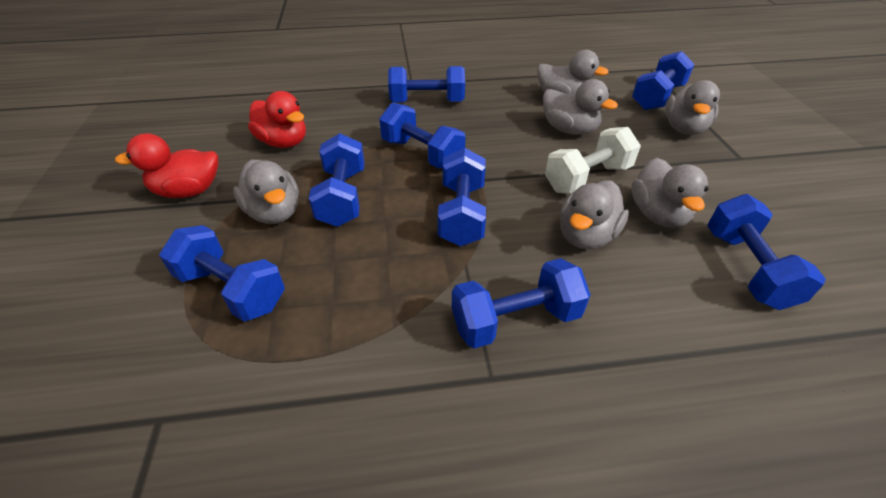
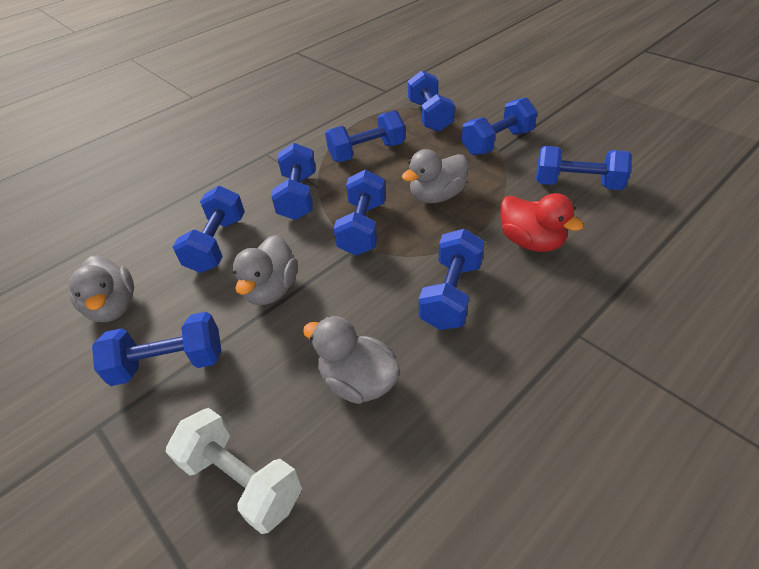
blue dumbbell: [159,225,285,322] [309,133,365,227] [379,102,466,169] [388,66,465,103] [438,148,486,246] [452,258,590,349] [632,51,695,110] [707,194,826,310] = 8 -> [92,312,221,386] [173,186,245,273] [271,143,316,220] [325,110,405,162] [334,170,386,255] [408,70,455,132] [419,229,485,330] [462,97,537,155] [536,146,632,190] = 9
grey duck: [233,160,299,224] [537,50,609,94] [543,79,618,135] [560,180,629,249] [631,158,708,228] [665,80,720,135] = 6 -> [69,256,134,322] [233,235,298,305] [303,316,401,404] [402,149,468,203] = 4
red duck: [115,133,219,198] [248,91,306,148] = 2 -> [500,193,584,252] = 1

